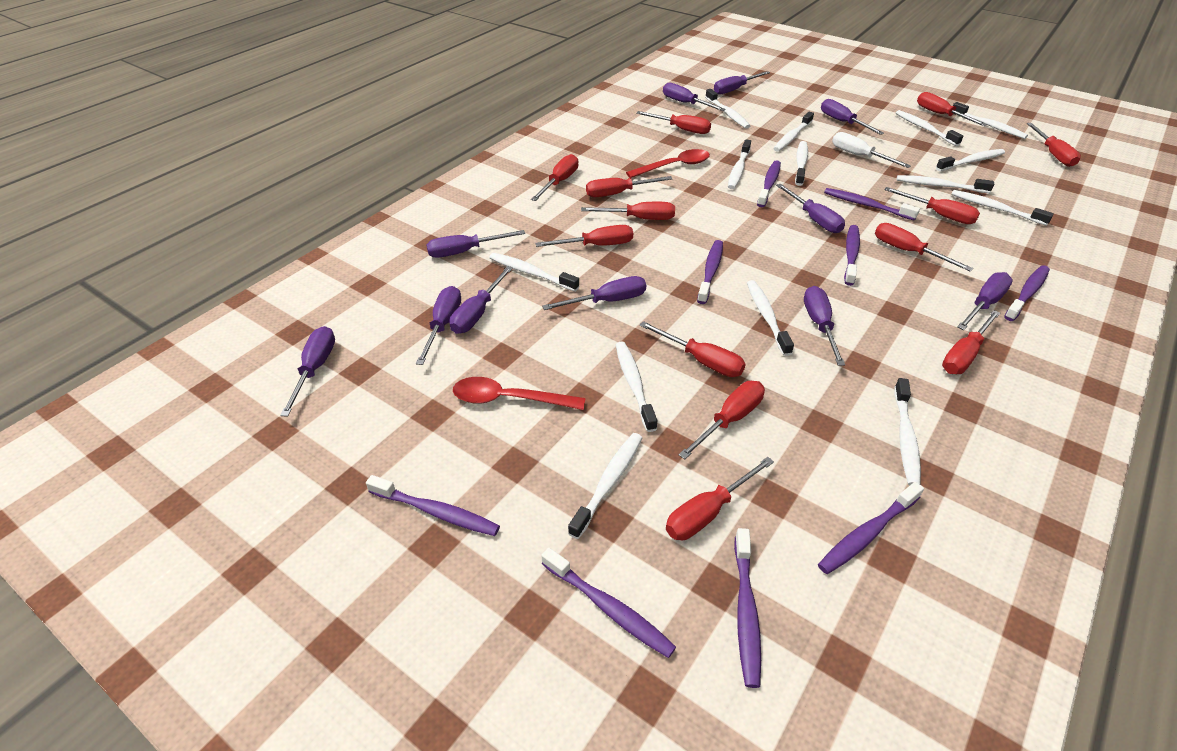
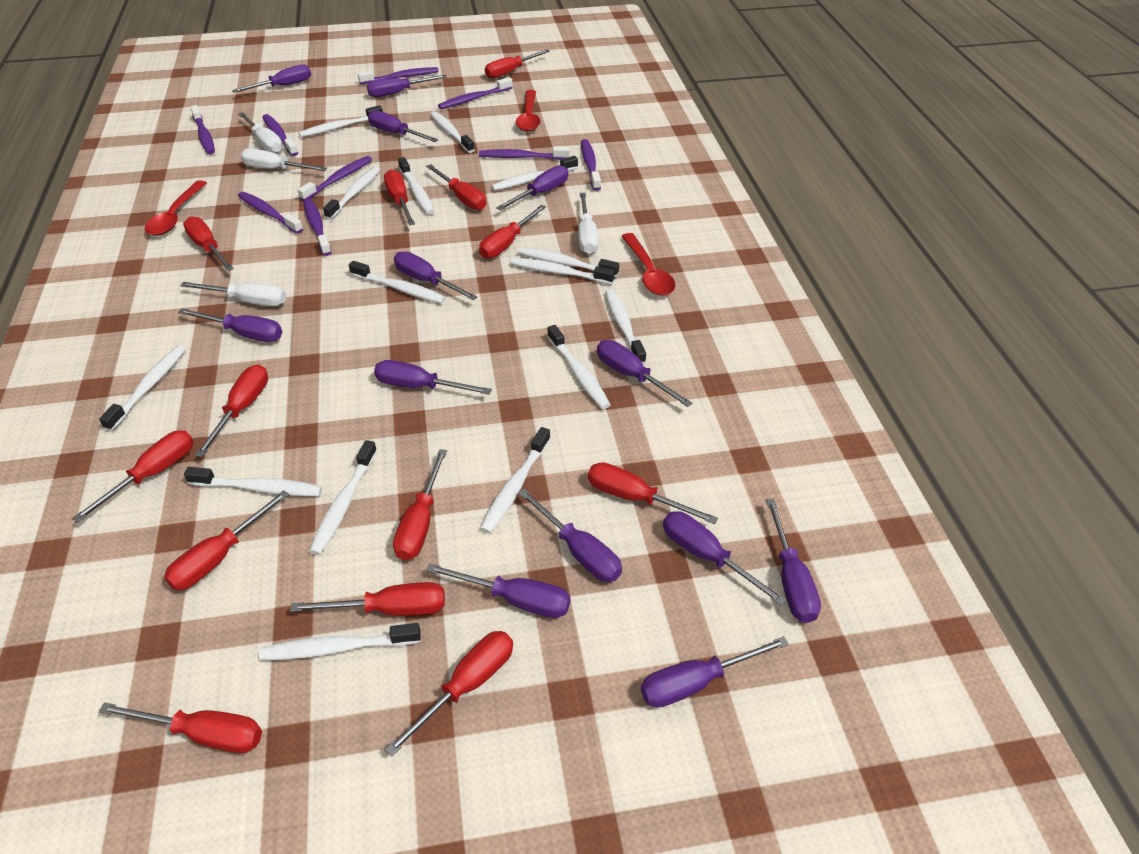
purple screwdriver: [280,326,335,417] [416,286,461,365] [426,230,525,258] [449,266,513,334] [542,276,646,310] [663,82,726,111] [714,71,770,95] [776,184,845,233] [804,286,845,366] [821,99,884,135] [957,272,1013,330] = 11 -> [178,308,282,342] [232,65,311,93] [367,75,447,97] [368,110,439,142] [374,360,492,395] [394,251,478,300] [426,563,570,618] [496,165,568,210] [518,489,622,582] [597,340,692,407] [641,636,789,708] [663,511,787,606] [766,499,821,623] = 13
red spoon: [453,377,586,410] [626,149,710,178] = 2 -> [145,180,207,236] [515,90,541,131] [621,233,675,296] = 3
white screwdriver: [832,132,911,168] = 1 -> [180,282,286,306] [238,112,282,153] [241,148,327,171] [578,193,599,254] = 4
white toothbrush: [489,253,579,292] [568,433,642,539] [616,342,657,432] [705,89,750,129] [728,139,751,189] [747,280,794,356] [773,112,814,152] [795,141,808,186] [894,378,921,485] [896,110,963,146] [896,175,994,193] [936,149,1005,171] [951,190,1054,226] [953,102,1028,139] = 14 -> [99,345,186,431] [184,467,322,496] [259,623,421,660] [299,105,383,137] [309,440,377,555] [323,167,380,220] [349,261,446,304] [398,157,435,215] [430,111,475,153] [480,427,551,534] [491,156,578,191] [511,258,615,284] [518,247,619,277] [547,325,611,409] [605,289,646,364] = 15

